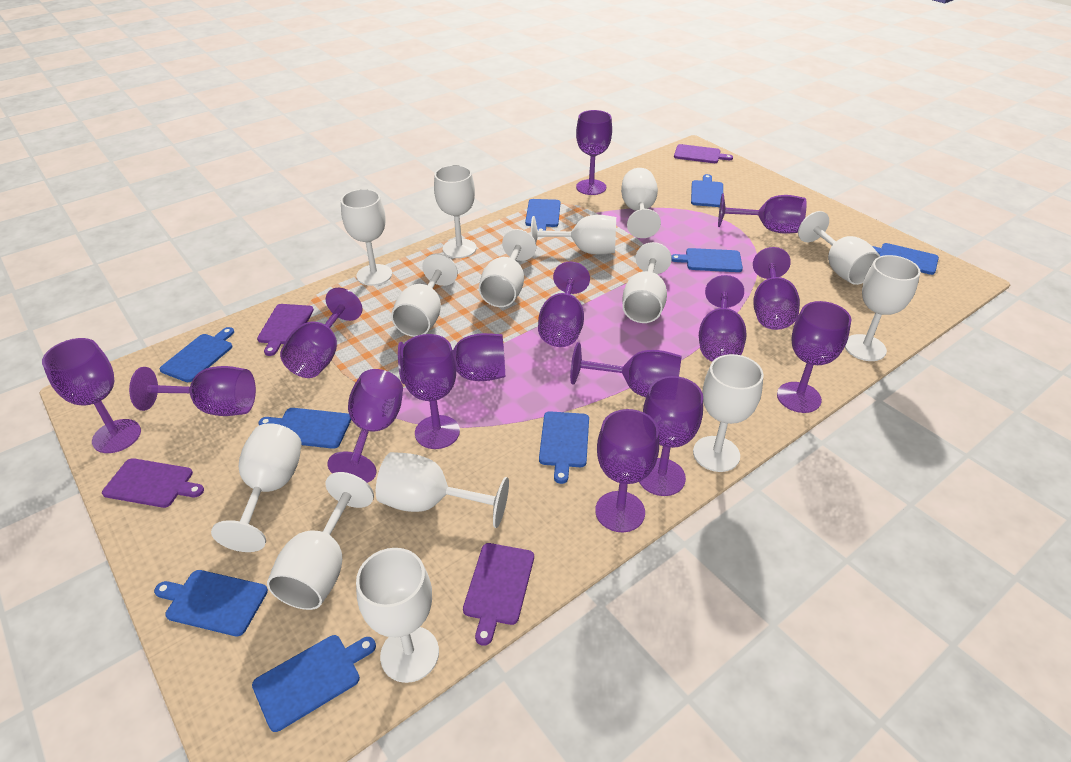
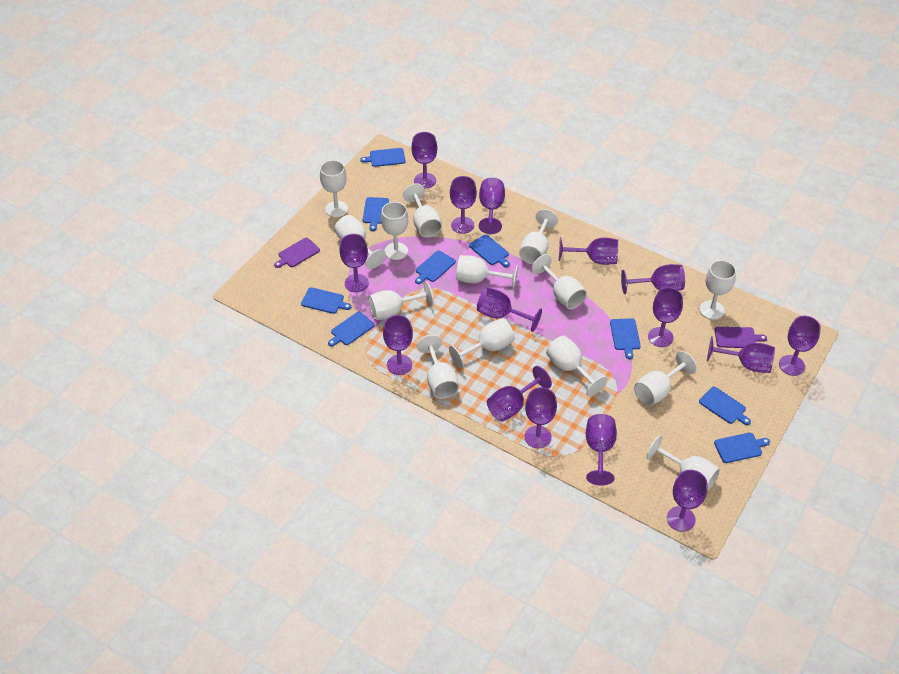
purple cutting board: [102,458,204,508] [257,304,314,356] [463,543,534,646] [674,144,733,163] = 4 -> [274,238,320,268] [715,327,767,348] = 2

